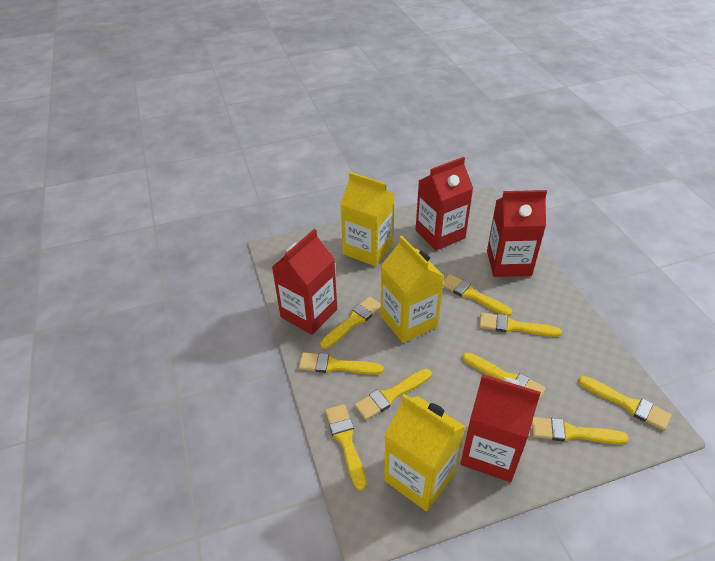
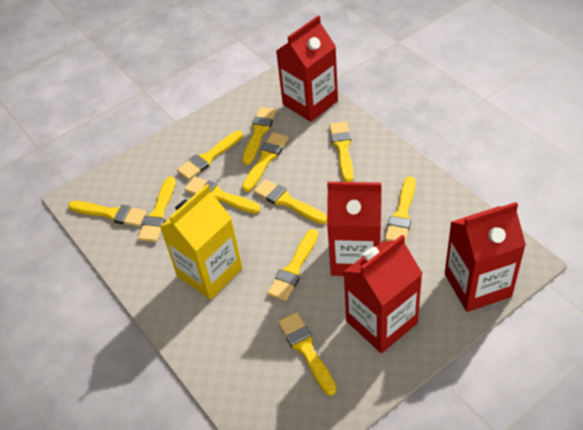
yellow brush: [299,352,384,375] [320,296,381,349] [325,404,367,491] [354,369,432,420] [443,274,512,316] [462,352,546,401] [479,313,562,337] [532,417,629,444] [578,376,671,431] = 9 -> [68,201,147,227] [138,177,175,242] [177,131,243,180] [185,177,260,214] [242,107,276,165] [242,132,288,192] [254,179,327,224] [267,229,318,301] [278,312,337,396] [329,122,353,182] [385,176,416,242] = 11
yellow carton: [340,172,395,266] [381,236,444,343] [384,394,466,511] = 3 -> [160,184,243,300] = 1

